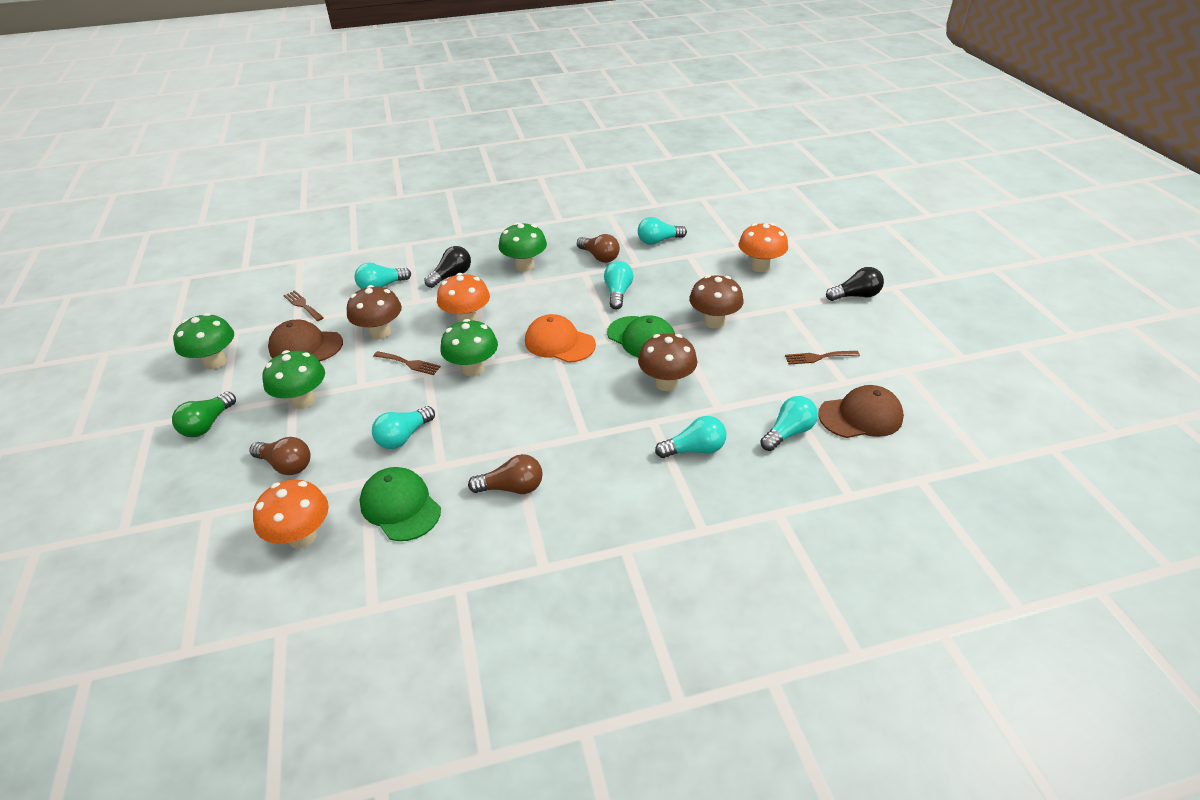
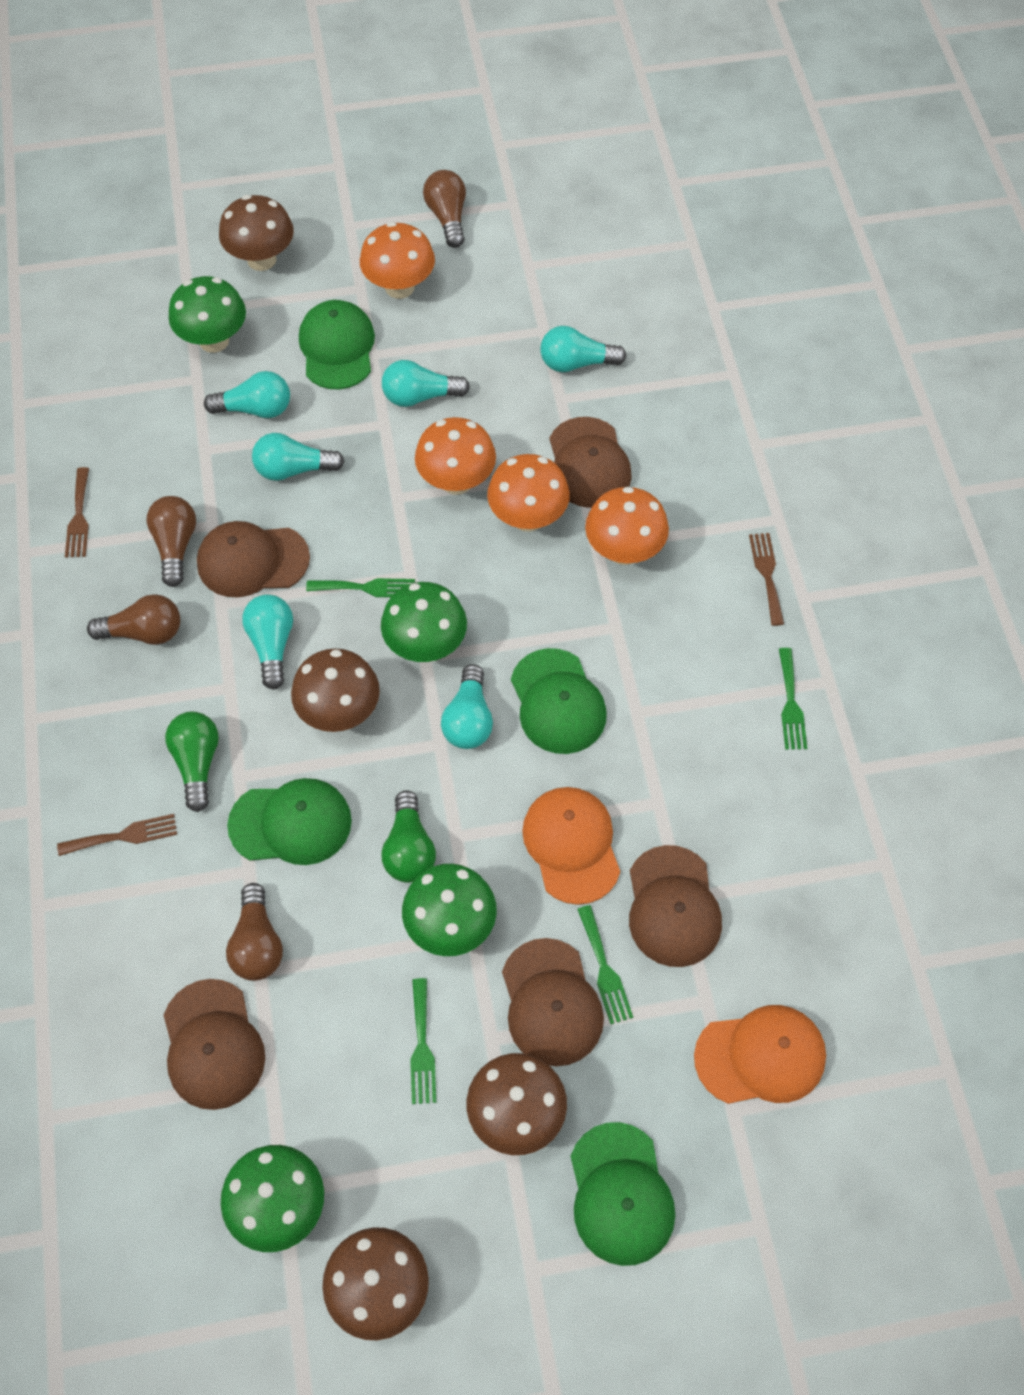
black light bulb: [425,246,471,288] [826,267,884,301] = 2 -> none = 0
brown cap: [268,320,343,361] [818,385,904,438] = 2 -> [163,979,265,1110] [197,521,310,597] [502,938,604,1066] [549,417,632,508] [629,845,722,967] = 5
brown light bulb: [250,437,311,475] [468,454,543,494] [577,234,620,263] = 3 -> [87,594,180,645] [147,496,196,587] [226,883,283,981] [423,170,466,248] = 4
brown mushroom: [347,285,402,339] [638,333,698,391] [689,275,744,329] = 3 -> [219,195,294,271] [291,648,380,732] [322,1227,429,1340] [467,1053,567,1155] = 4
green cap: [360,467,441,541] [607,315,675,358] = 2 -> [227,778,352,865] [299,300,375,389] [511,648,607,754] [570,1122,675,1266] = 4
green fork: none = 0 -> [306,578,415,597] [410,978,436,1104] [577,905,633,1024] [779,648,807,750] = 4
green light bulb: [172,392,236,437] = 1 -> [165,711,219,812] [381,790,436,883] = 2
orange cap: [525,314,596,363] = 1 -> [522,787,620,905] [694,1005,826,1104] = 2
orange mushroom: [253,480,329,548] [437,273,490,323] [739,223,788,272] = 3 -> [360,222,435,299] [415,417,496,495] [487,454,570,532] [585,486,669,565] = 4

